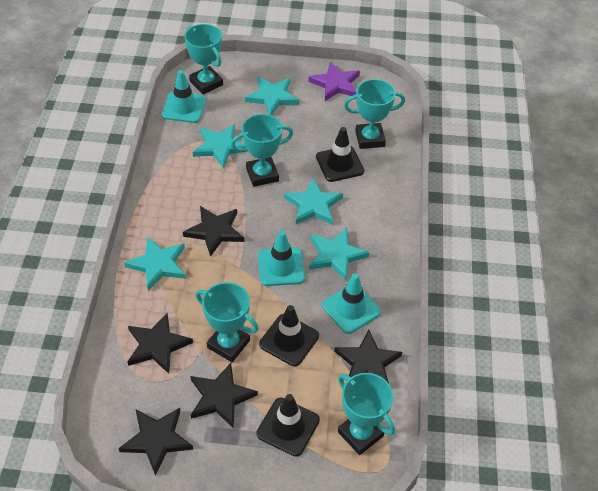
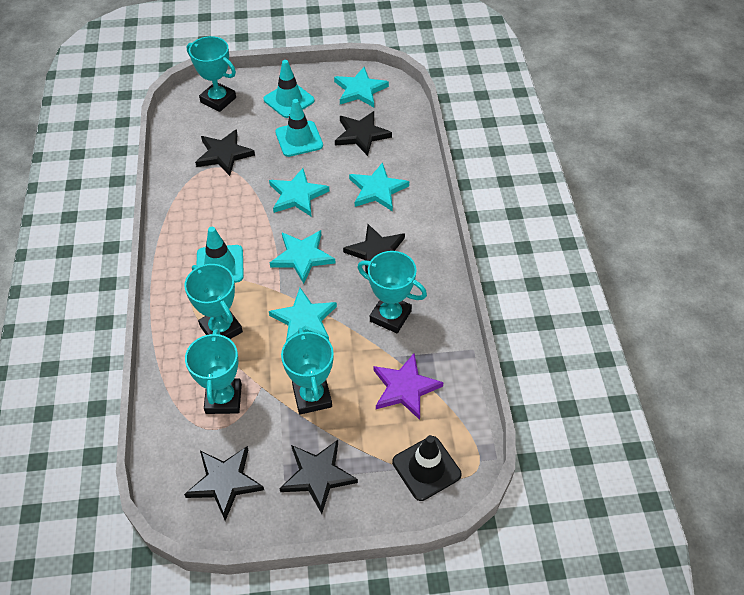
black traffic cone: [257,394,320,457] [259,305,319,366] [316,127,364,182] = 3 -> [392,435,462,501] = 1

